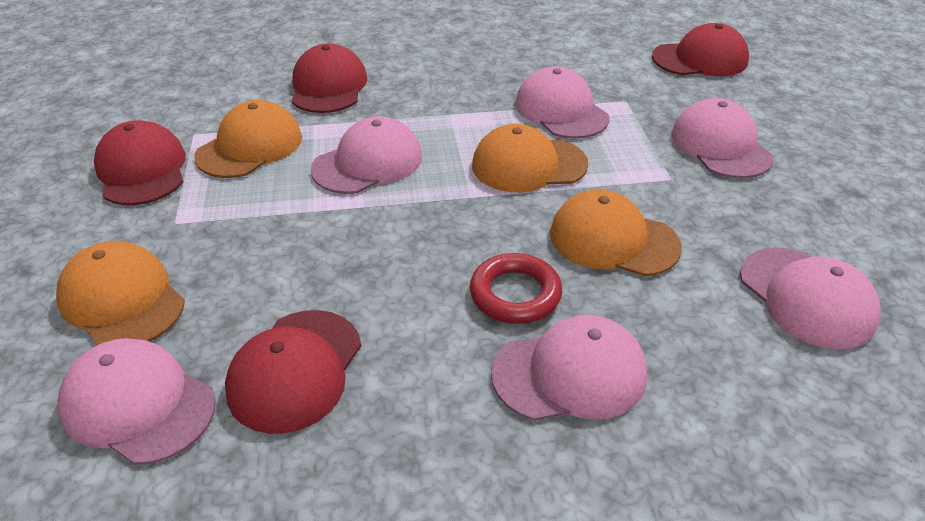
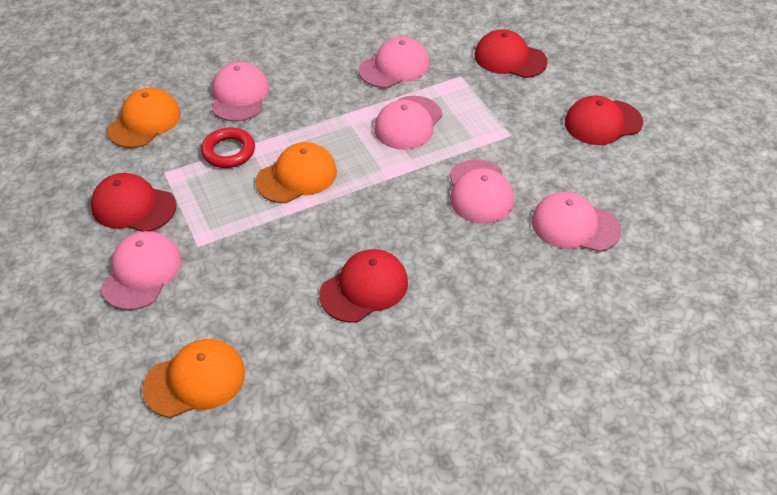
orange cap: [56,241,185,345] [194,100,302,178] [472,124,589,192] [550,190,682,276] = 4 -> [107,88,181,148] [142,339,245,418] [255,142,337,203] = 3

